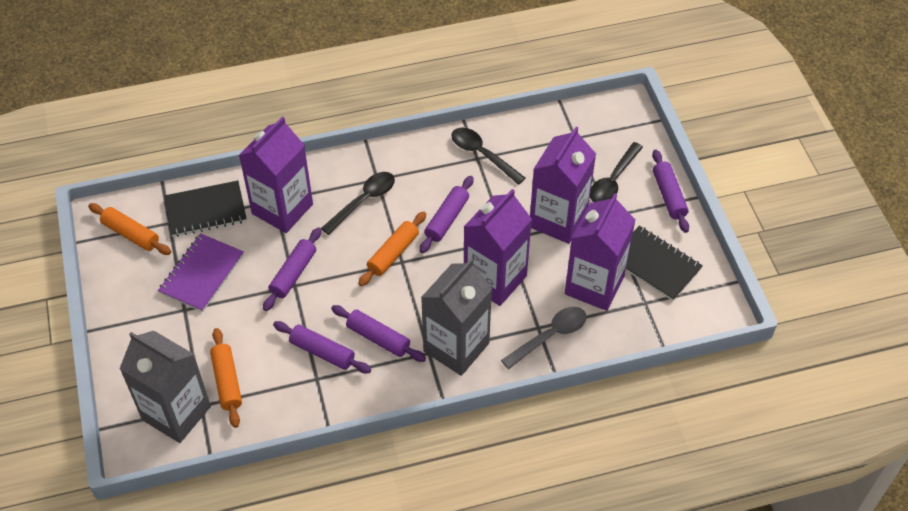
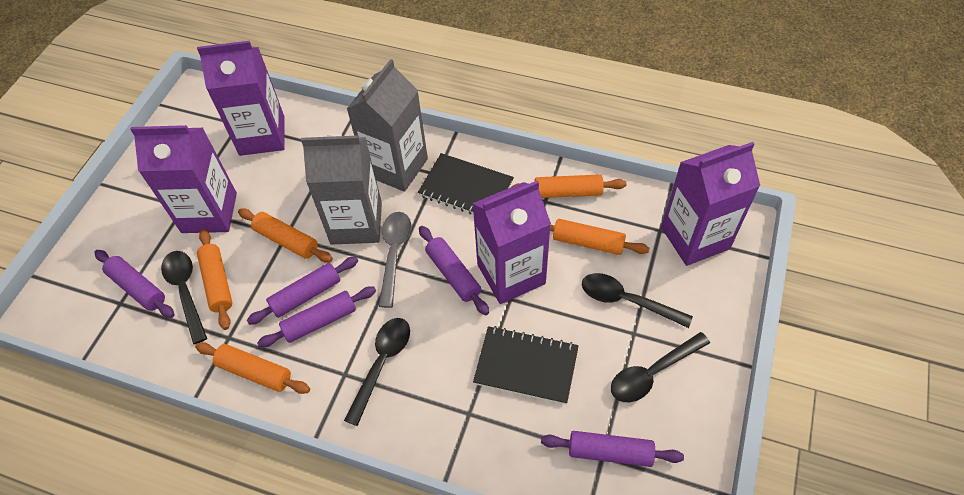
black spoon: [321,172,395,235] [451,127,526,185] [590,142,643,202] = 3 -> [161,251,207,344] [344,318,410,426] [582,273,693,328] [611,332,710,402] = 4
orange rolling pin: [88,203,171,255] [210,328,242,428] [358,211,426,286] = 3 -> [195,342,310,394] [197,229,232,330] [238,208,333,262] [511,174,627,198] [550,219,649,255] = 5
purple notebook: [158,233,244,312] = 1 -> none = 0

